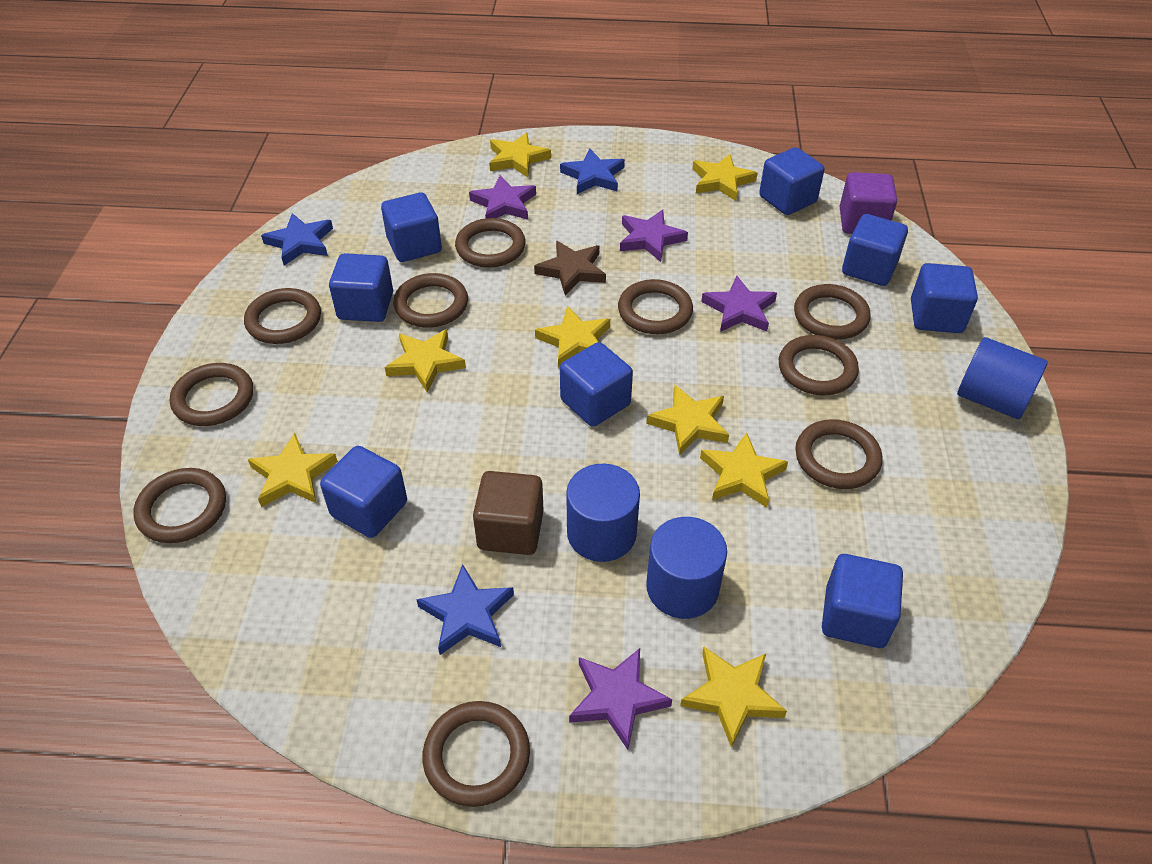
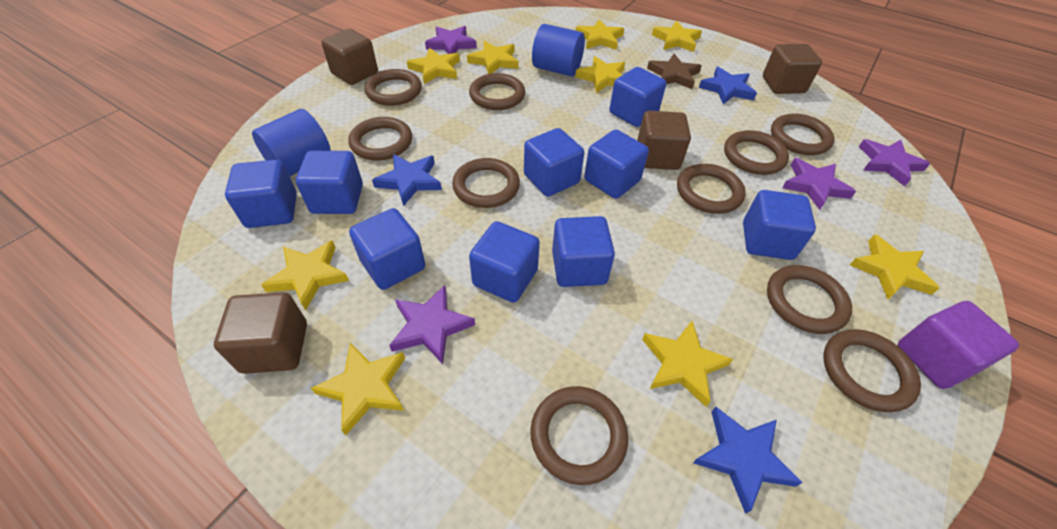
blue cube: [320,446,407,538] [329,253,393,322] [381,192,442,262] [560,342,633,427] [759,147,824,215] [822,554,903,648] [842,214,908,286] [911,263,978,333] = 8 -> [225,160,297,228] [296,151,363,214] [349,208,425,290] [469,221,540,303] [524,128,584,197] [552,216,615,287] [584,129,649,199] [609,67,666,127] [743,190,816,260] = 9
blue cylinder: [566,463,640,562] [646,517,727,619] [957,337,1048,419] = 3 -> [252,109,331,176] [532,24,585,77] = 2
brown cube: [473,471,544,555] = 1 -> [214,292,307,374] [321,29,378,85] [637,111,691,170] [763,44,822,94] = 4
yellow star: [248,433,338,507] [385,329,466,393] [489,132,551,177] [535,306,610,368] [646,385,729,456] [680,647,787,748] [692,154,757,201] [700,432,788,508] = 8 -> [261,240,349,310] [311,343,405,436] [407,48,460,84] [467,41,519,74] [575,56,625,93] [576,19,624,50] [642,321,733,407] [652,21,702,52] [850,234,940,299] = 9

